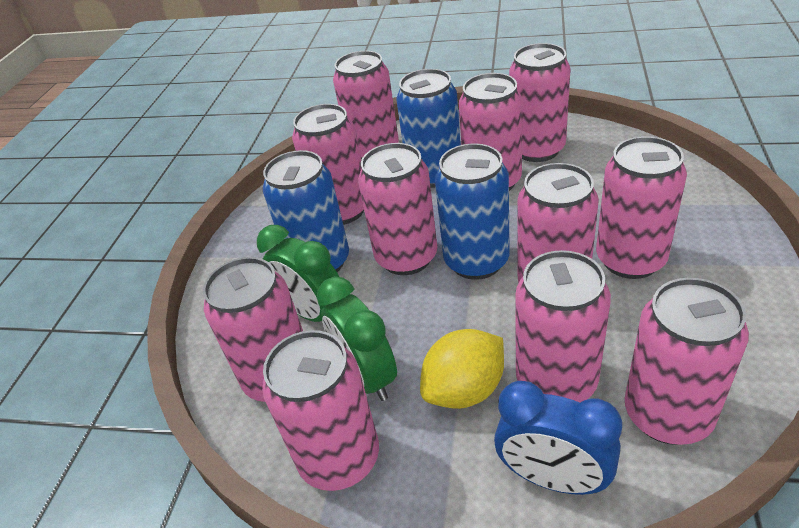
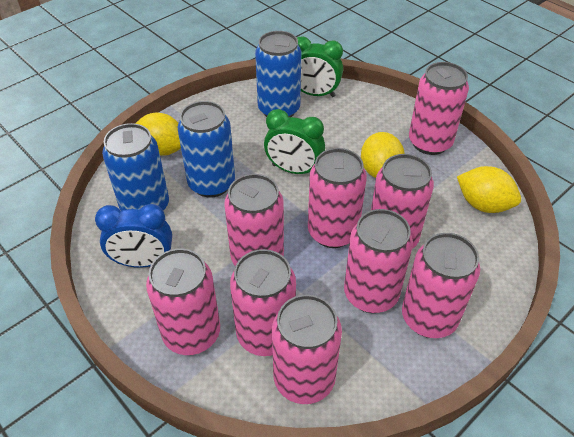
pink can: [203,257,303,402] [262,330,379,491] [292,104,364,225] [333,51,399,160] [358,143,437,275] [459,73,522,191] [509,43,571,162] [516,250,611,403] [518,163,599,283] [596,136,687,279] [625,278,749,445] = 11 -> [146,248,220,355] [224,174,284,266] [230,249,296,356] [272,295,342,404] [308,148,367,248] [344,209,413,313] [371,154,434,249] [402,233,480,338] [409,62,469,155] = 9
yellow lemon: [420,329,504,409] = 1 -> [135,113,181,156] [361,132,405,178] [457,166,521,213] = 3

